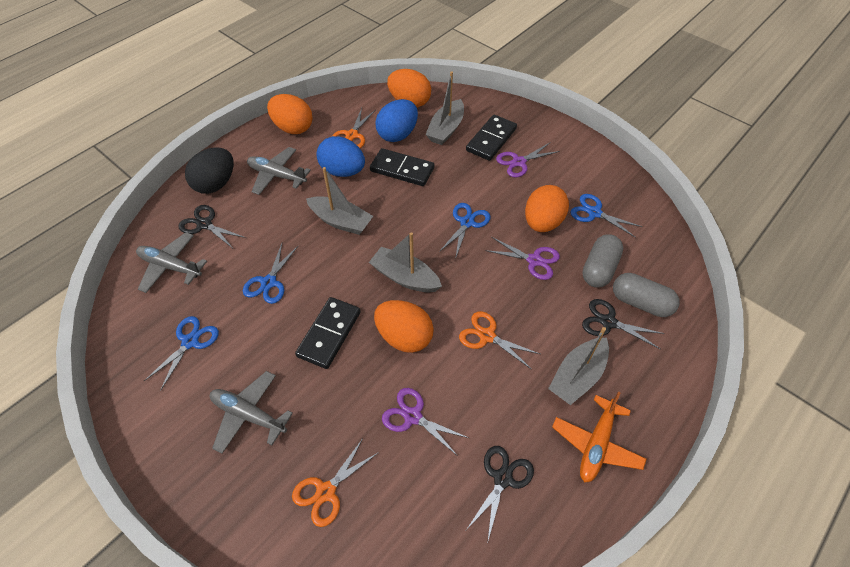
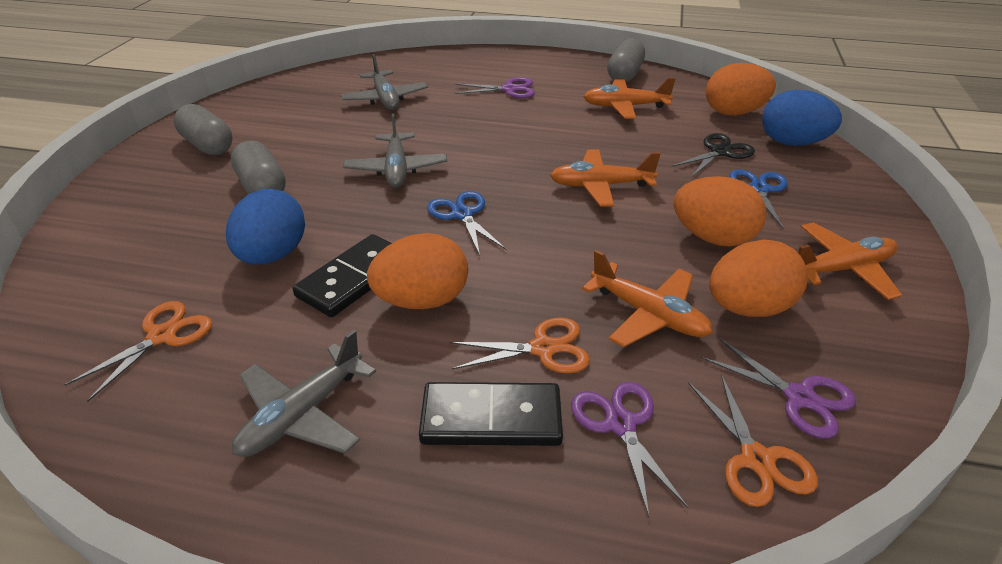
black domino: [295,297,361,369] [370,148,434,186] [466,115,517,161] = 3 -> [293,234,392,317] [419,382,563,446] = 2
black egg: [185,147,234,194] = 1 -> none = 0
black scissors: [178,205,246,248] [466,446,534,544] [582,299,665,349] = 3 -> [672,133,755,178] = 1
blue scissors: [144,316,219,391] [243,243,299,304] [439,203,491,257] [571,194,643,238] = 4 -> [427,191,506,256] [729,169,788,229] = 2
grey boat: [306,167,373,235] [369,232,442,292] [425,71,464,145] [548,327,609,405] = 4 -> none = 0
grey capsule: [582,234,623,288] [613,273,680,317] = 2 -> [174,104,233,155] [231,140,286,194] [607,38,645,82] = 3
orange plane: [552,391,646,482] = 1 -> [550,149,661,207] [582,250,713,347] [583,78,676,119] [798,222,902,300] = 4

